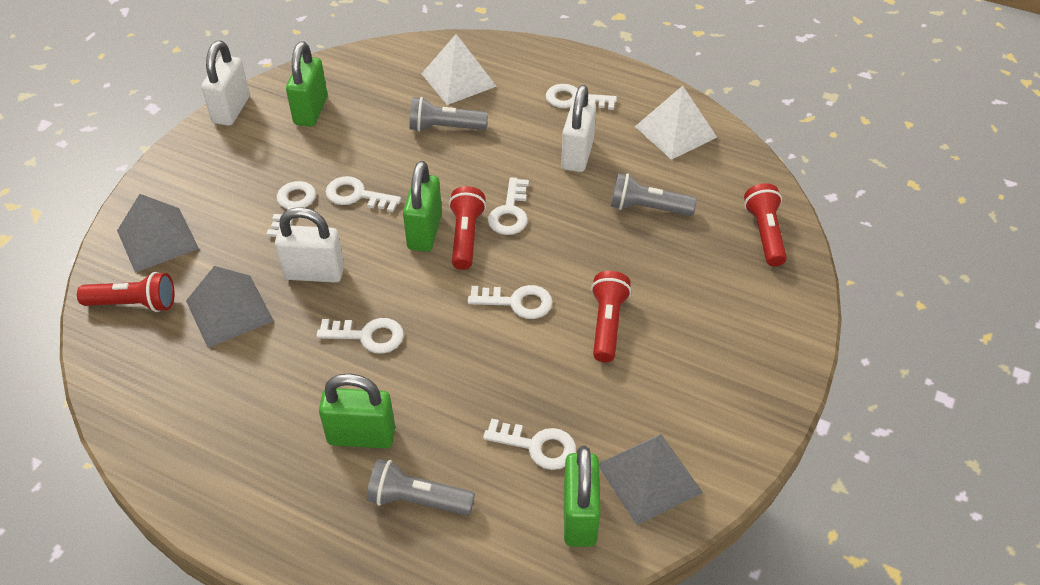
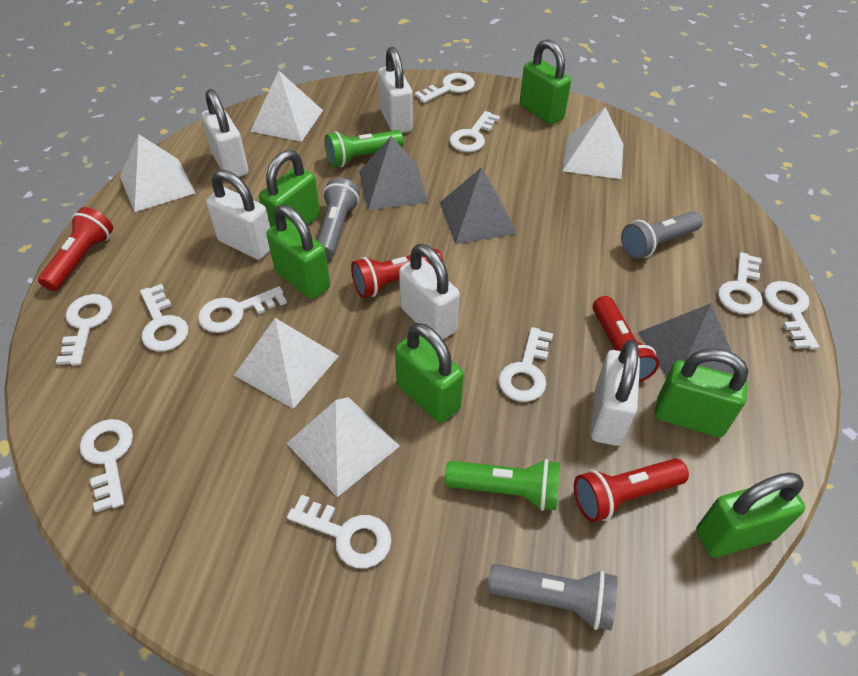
green flashlight: none = 0 -> [325,130,404,167] [445,459,560,511] = 2
green padlock: [286,41,328,127] [319,373,395,449] [403,161,442,252] [564,446,600,547] = 4 -> [259,150,320,228] [267,205,330,299] [395,323,464,423] [520,39,571,125] [655,348,748,437] [696,473,805,558] = 6
white key: [267,181,316,237] [316,318,404,354] [326,176,401,212] [468,285,553,319] [483,419,576,470] [488,177,529,235] [546,84,617,110] = 7 -> [56,294,112,365] [80,419,133,512] [140,284,188,351] [198,286,287,333] [287,495,392,568] [415,73,475,103] [449,111,500,152] [498,327,553,402] [718,252,763,314] [764,281,819,349] = 10
white padlock: [201,41,250,126] [275,207,344,283] [561,85,596,172] = 3 -> [201,89,249,177] [206,170,270,260] [378,47,413,133] [399,244,460,340] [591,340,640,446] = 5
white pyramid: [421,34,497,105] [635,86,717,160] = 2 -> [120,134,195,212] [234,318,339,409] [251,71,323,142] [286,397,400,497] [562,107,623,179] = 5

